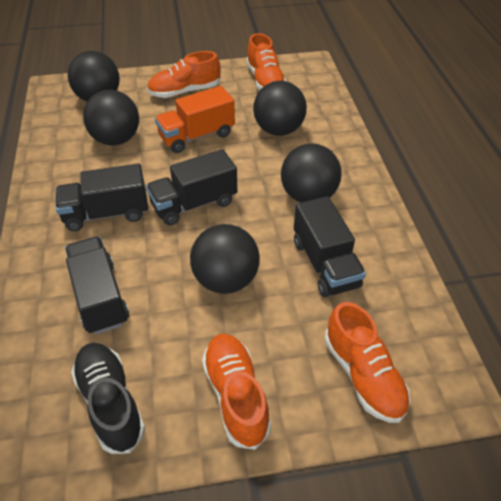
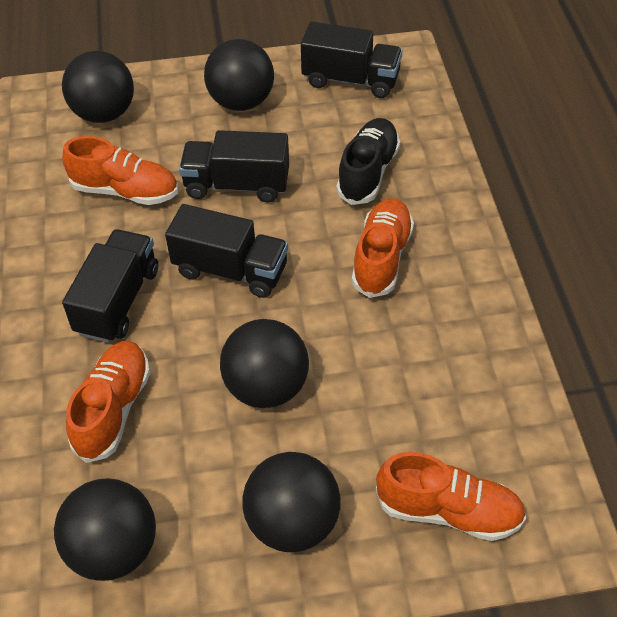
orange truck: [155,86,235,153] = 1 -> none = 0

